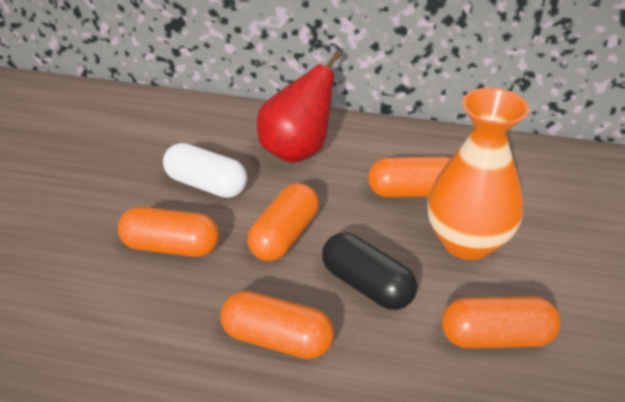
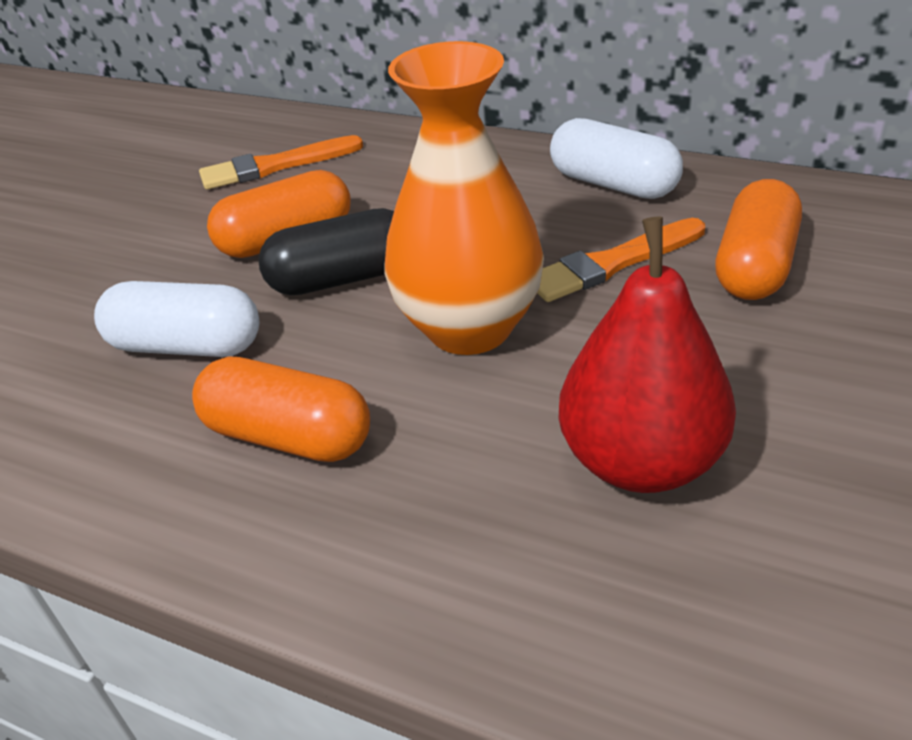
orange brush: none = 0 -> [199,135,363,190] [537,218,705,302] = 2
orange capsule: [118,207,219,257] [220,291,334,359] [247,183,319,261] [368,156,451,198] [442,296,561,348] = 5 -> [192,356,370,462] [207,170,351,258] [715,179,802,300] = 3
white capsule: [163,143,247,198] = 1 -> [94,281,259,357] [550,118,683,199] = 2

